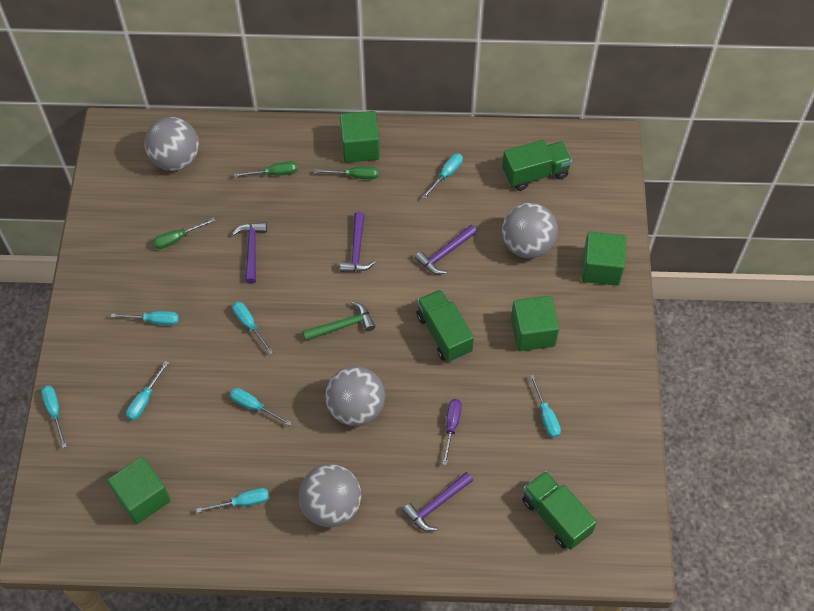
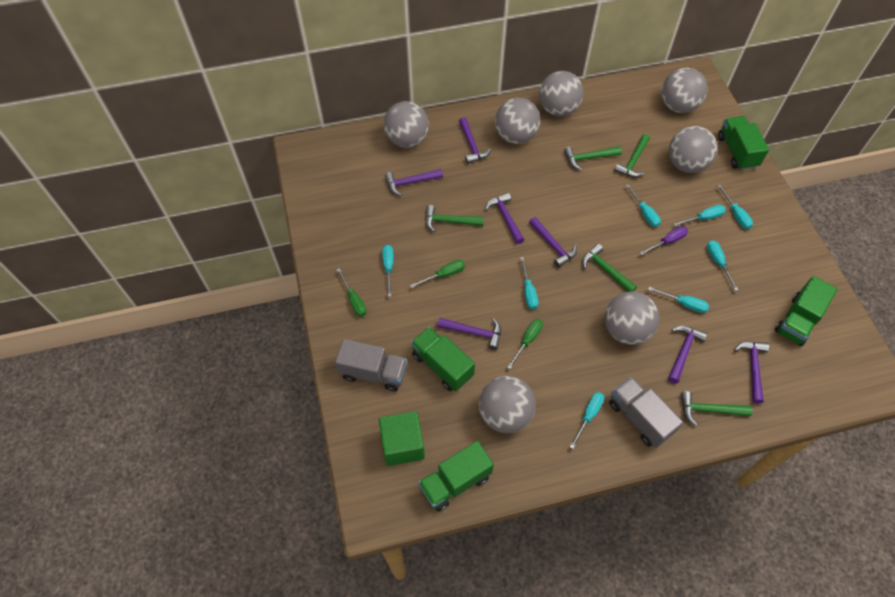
green cube: [107,457,171,524] [340,111,380,163] [511,296,559,351] [582,232,626,286] = 4 -> [379,411,425,466] = 1
green hammer: [303,301,375,341] = 1 -> [425,205,484,232] [564,146,622,170] [582,244,637,292] [614,134,650,177] [681,391,753,426] = 5
green truck: [417,289,474,362] [502,140,572,191] [522,471,597,550] = 3 -> [411,327,475,391] [418,441,494,512] [718,116,769,170] [775,276,838,346] = 4
grey ball: [144,117,199,171] [299,464,361,527] [325,366,385,426] [502,203,558,258] = 4 -> [384,101,429,148] [479,376,536,433] [495,98,540,144] [539,71,584,116] [605,291,660,345] [661,68,708,113] [669,126,718,173] = 7
grey truck: none = 0 -> [335,339,407,391] [609,376,683,448] = 2
purple hammer: [232,222,267,284] [340,212,376,272] [402,472,473,531] [415,225,477,274] = 4 -> [385,169,443,196] [437,318,501,350] [459,117,492,164] [485,193,524,244] [529,217,577,268] [668,325,707,384] [734,342,769,404] = 7

